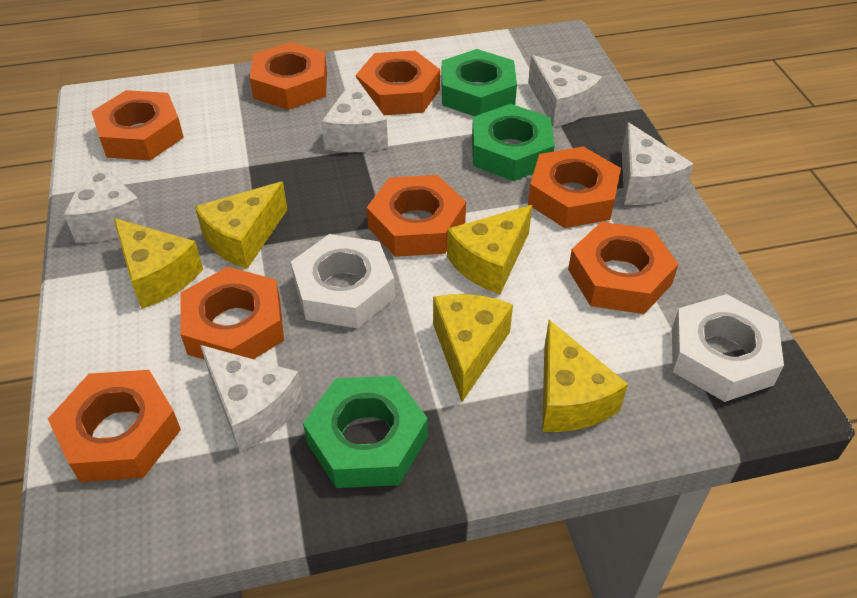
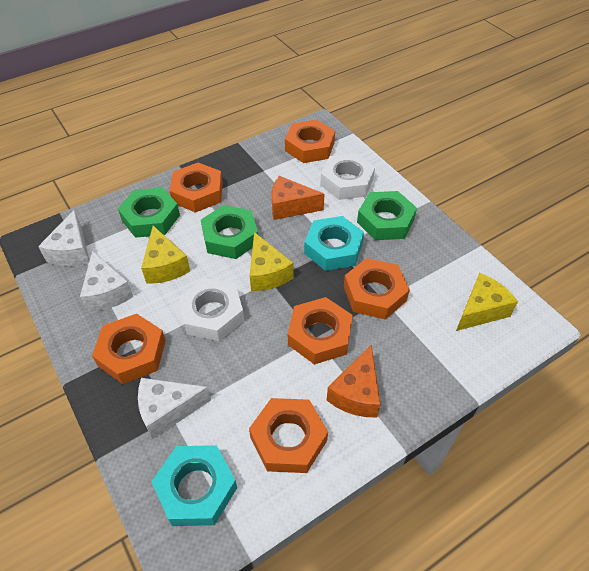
orange cheese: none = 0 -> [272,176,325,220] [327,345,381,418] = 2
orange nut: [48,370,181,482] [91,90,184,161] [180,267,284,360] [250,42,327,110] [356,50,440,115] [367,175,466,257] [528,147,621,228] [568,222,678,314] = 8 -> [92,314,166,384] [170,163,223,213] [249,398,328,473] [285,119,335,163] [288,297,353,364] [344,258,410,320] = 6
turquoise nut: none = 0 -> [151,445,237,526] [304,216,364,271] = 2
white cheese: [64,156,147,243] [200,345,303,452] [321,77,388,152] [528,55,602,127] [622,122,694,205] = 5 -> [38,210,89,266] [80,251,133,312] [138,378,211,439] = 3
yellow cheese: [114,218,203,309] [195,182,288,269] [433,294,513,402] [447,205,532,294] [542,320,628,432] = 5 -> [141,226,190,284] [250,232,294,291] [456,273,518,331] = 3

